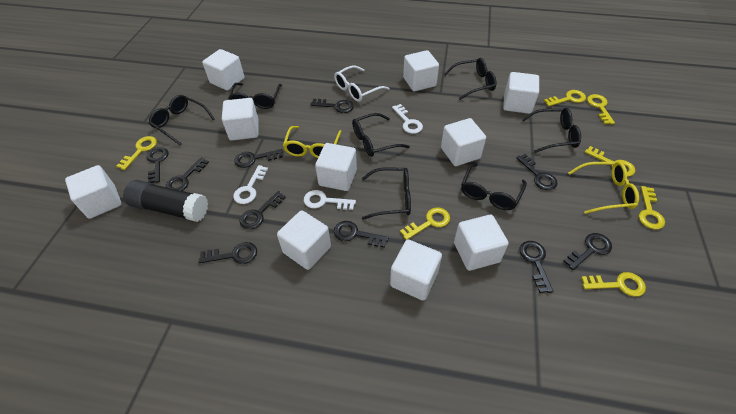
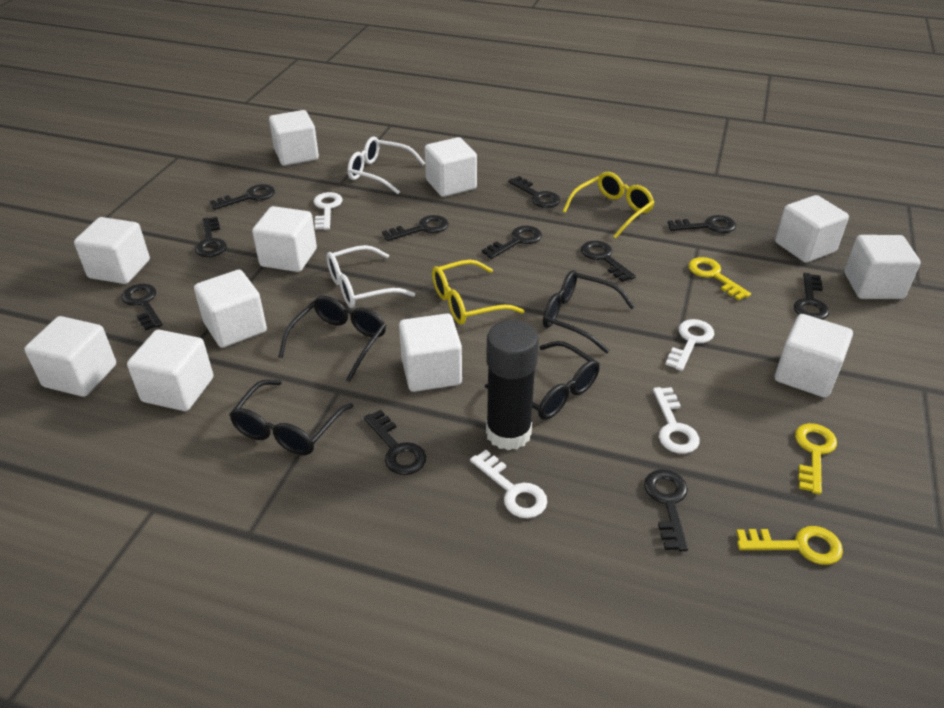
black glasses: [149,95,215,145] [228,83,282,109] [352,113,410,157] [362,167,411,220] [444,58,496,100] [461,163,527,210] [522,108,581,153] = 7 -> [229,380,353,455] [278,296,386,382] [485,341,600,420] [543,270,635,353] = 4
black key: [147,147,168,183] [166,157,209,191] [199,242,257,264] [234,149,283,168] [239,191,286,229] [310,99,354,113] [334,221,389,248] [516,154,557,190] [520,241,553,293] [563,233,612,270] = 10 -> [122,284,163,331] [195,217,227,257] [210,184,275,210] [364,410,426,475] [382,215,448,241] [482,226,542,259] [508,176,560,208] [581,241,636,282] [644,469,688,551] [668,215,736,233] [794,273,829,320] = 11
white cube: [65,165,122,219] [202,49,245,91] [222,98,259,141] [277,210,331,270] [315,143,357,191] [390,240,442,301] [403,50,439,91] [441,118,486,166] [454,215,509,271] [503,72,539,114] = 10 -> [24,316,116,397] [74,217,150,284] [127,330,213,411] [194,270,267,348] [252,206,317,272] [269,110,319,166] [399,313,462,392] [425,137,477,197] [775,195,849,263] [775,314,853,398] [844,235,920,299] = 11
white glasses: [334,65,390,102] = 1 -> [326,245,415,308] [348,137,425,194] = 2
white key: [233,165,268,204] [304,190,356,210] [392,104,423,134] = 3 -> [314,192,342,230] [470,450,547,518] [653,387,700,454] [665,319,714,371] = 4
yellow key: [116,136,157,170] [400,207,450,240] [544,90,586,106] [581,272,646,297] [585,146,636,177] [587,94,615,124] [639,186,665,229] = 7 -> [688,257,751,301] [736,526,843,565] [795,423,837,495] = 3

